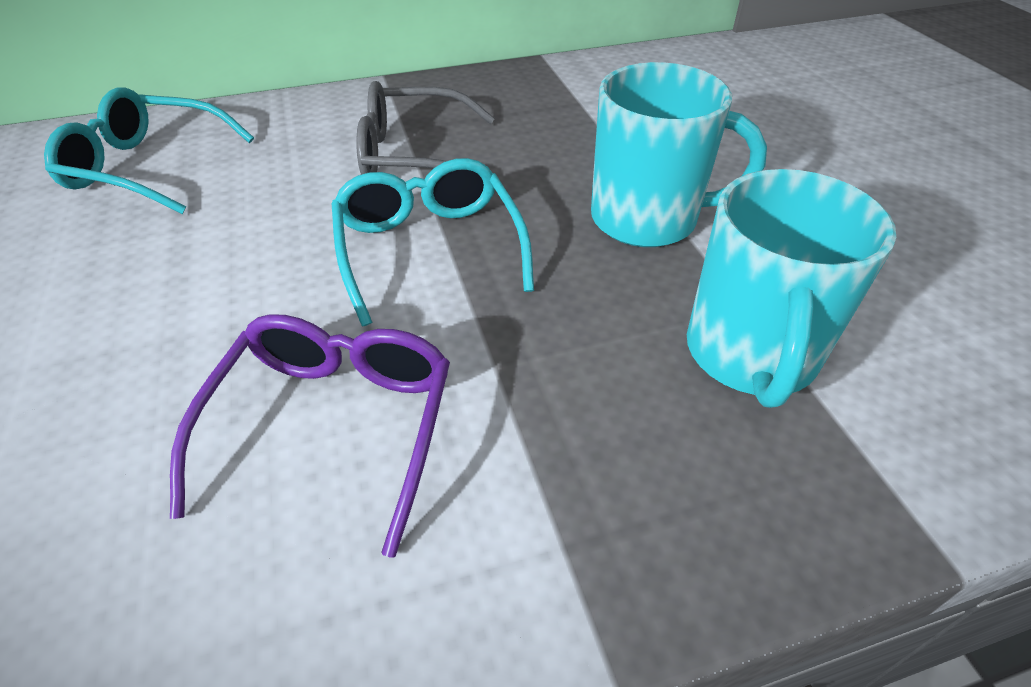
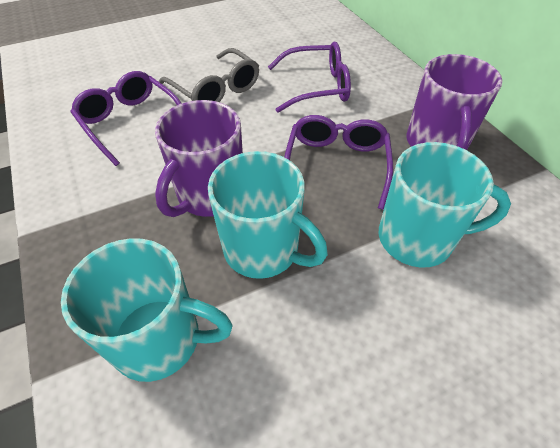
purple glasses: [170,314,450,558] = 1 -> [70,71,182,166] [268,42,351,113] [285,115,393,210] = 3
purple mug: none = 0 -> [155,100,243,217] [407,54,503,150] = 2
turquoise glasses: [44,87,254,214] [332,158,534,326] = 2 -> none = 0
turquoise mug: [591,62,767,247] [687,169,896,408] = 2 -> [61,238,233,382] [208,151,328,279] [379,142,511,268] = 3

